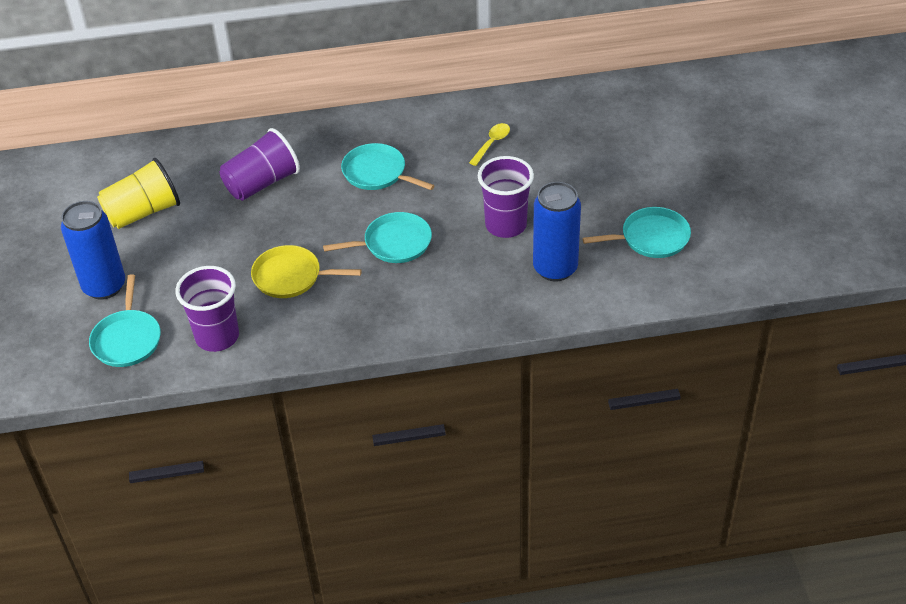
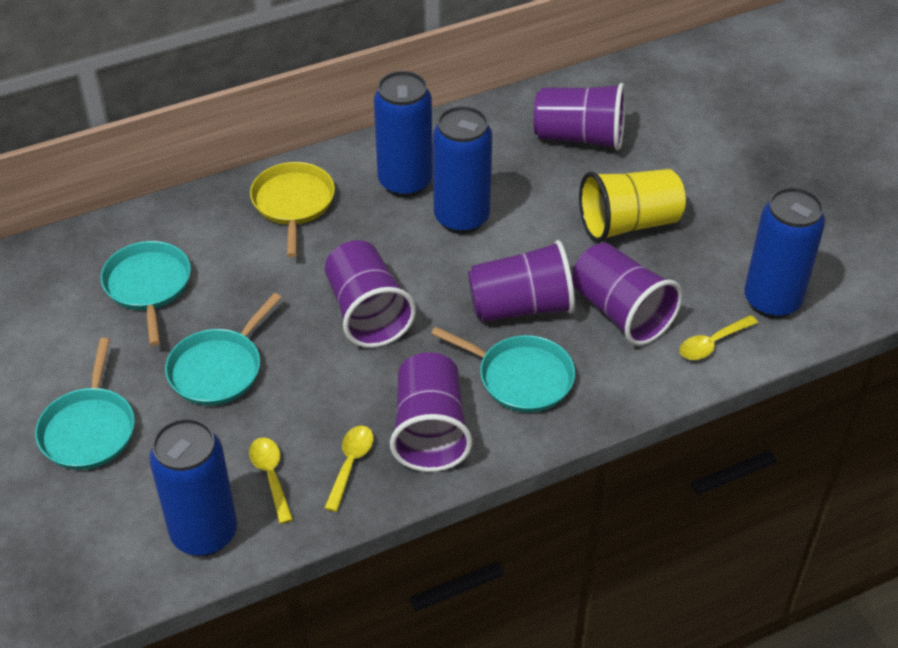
blue can: [61,201,125,300] [533,182,581,281] = 2 -> [149,418,237,556] [374,71,433,197] [433,106,492,234] [744,187,825,318] = 4
purple cup: [175,266,239,352] [219,128,300,201] [478,156,534,238] = 3 -> [325,240,416,348] [390,352,472,472] [468,240,575,322] [533,83,626,150] [572,243,683,346] = 5
yellow spoon: [469,123,510,166] = 1 -> [249,437,293,524] [324,426,373,512] [680,315,758,360] = 3

